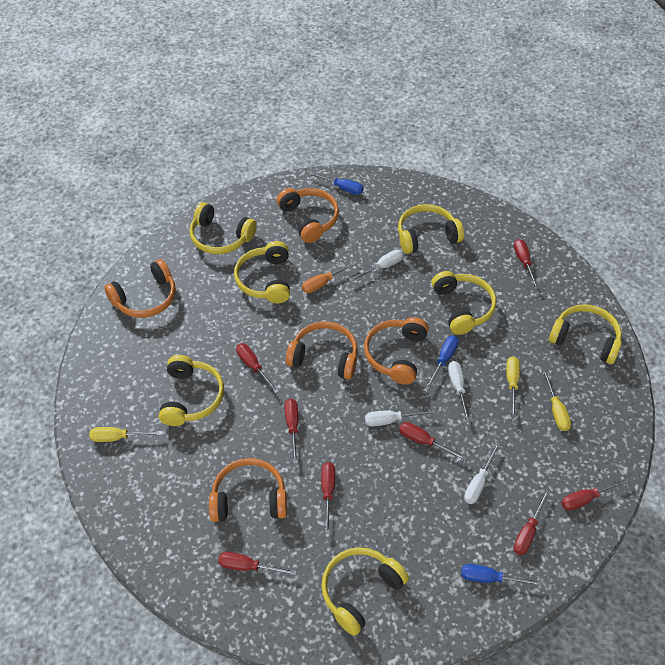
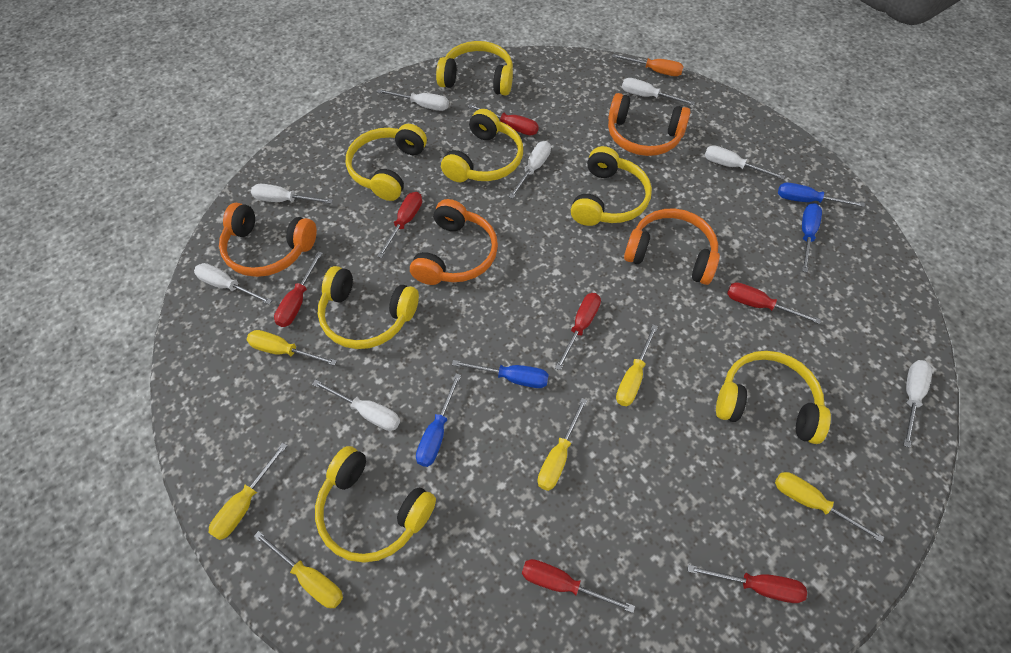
blue screwdriver: [309,172,364,195] [425,336,459,389] [461,564,542,586] = 3 -> [416,373,461,467] [452,360,549,388] [778,183,865,207] [802,203,822,272] = 4
orange headphones: [104,259,176,318] [209,458,287,522] [276,188,339,243] [286,321,358,380] [364,317,428,385] = 5 -> [219,203,317,277] [410,199,498,285] [608,93,691,156] [624,209,720,285] = 4
red screwdriver: [218,552,297,575] [236,343,279,394] [285,399,298,464] [321,462,335,534] [399,422,467,461] [513,490,550,555] [514,239,539,289] [561,478,630,511] = 8 -> [274,252,323,327] [377,192,422,258] [468,104,539,136] [522,559,635,613] [555,293,601,370] [688,564,807,603] [727,282,821,324] = 7
white screwdriver: [349,250,404,282] [365,409,436,427] [448,361,471,422] [464,443,501,504] = 4 -> [194,263,272,304] [251,184,333,204] [312,379,400,431] [377,89,449,111] [509,141,551,199] [622,78,695,105] [705,145,785,180] [903,360,932,448] = 8
yellow screwdriver: [89,427,163,442] [506,356,520,418] [542,370,571,431] = 3 -> [209,443,287,540] [247,330,337,366] [254,531,343,608] [538,398,587,491] [616,324,658,406] [775,472,884,543] = 6

